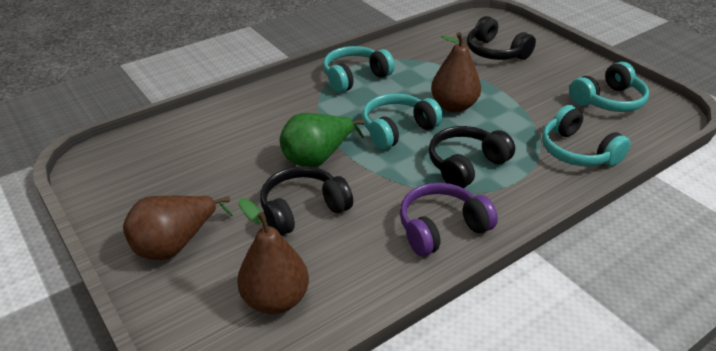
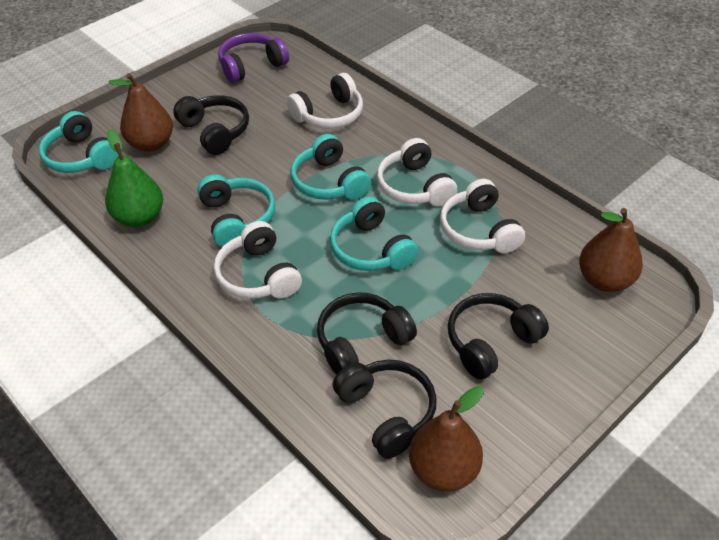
black headphones: [260,166,353,236] [429,126,515,188] [467,16,536,60] = 3 -> [173,95,249,155] [317,292,417,375] [333,360,437,459] [448,293,549,380] = 4
white headphones: none = 0 -> [214,221,302,299] [287,73,363,129] [377,138,457,206] [440,179,525,253] = 4

